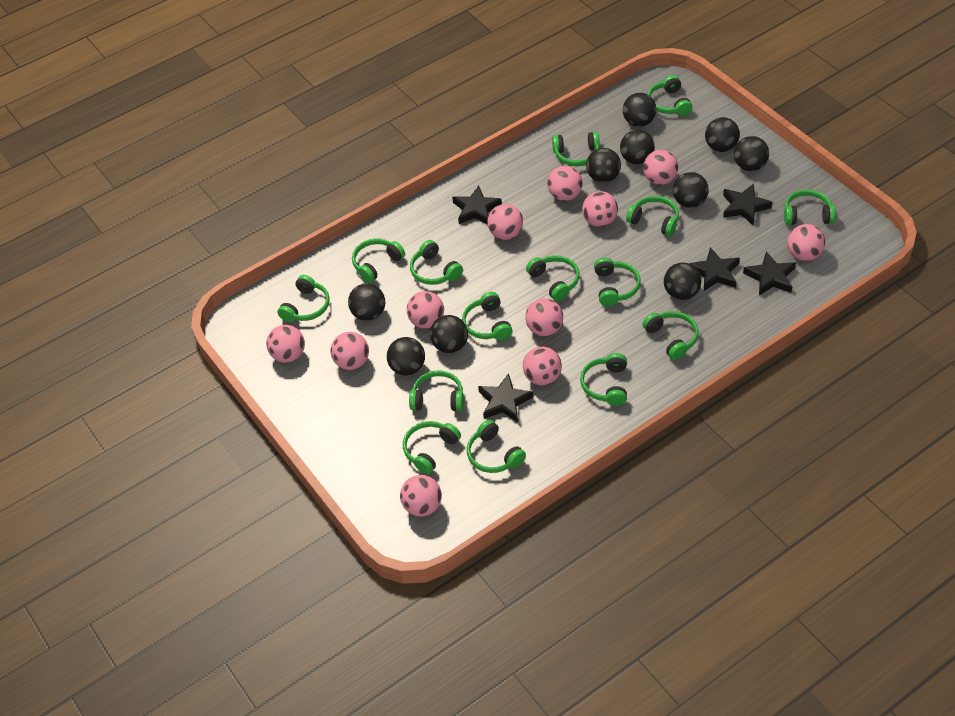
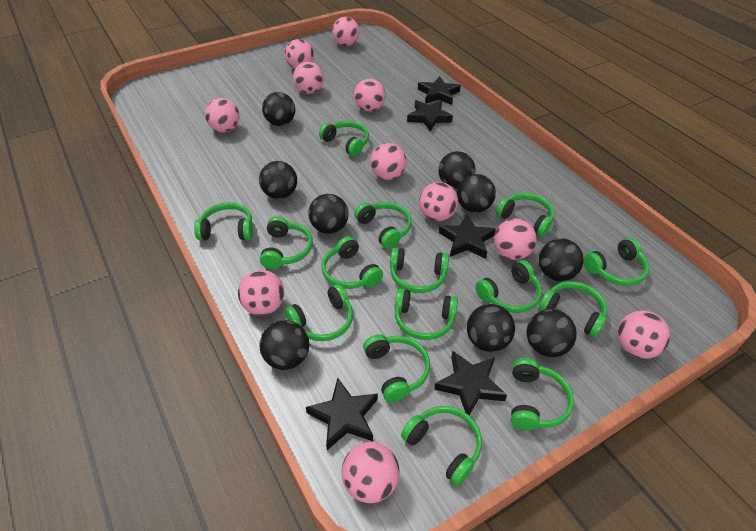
black ball: [348,283,385,321] [387,337,425,375] [430,315,468,353] [586,148,621,183] [620,130,655,165] [623,93,656,127] [664,263,701,300] [673,172,709,208] [705,117,740,152] [734,136,769,171] = 10 -> [259,161,297,199] [259,320,309,370] [262,92,295,126] [308,194,349,234] [438,151,476,189] [457,174,496,213] [467,304,515,352] [527,309,577,357] [539,238,584,281] = 9

